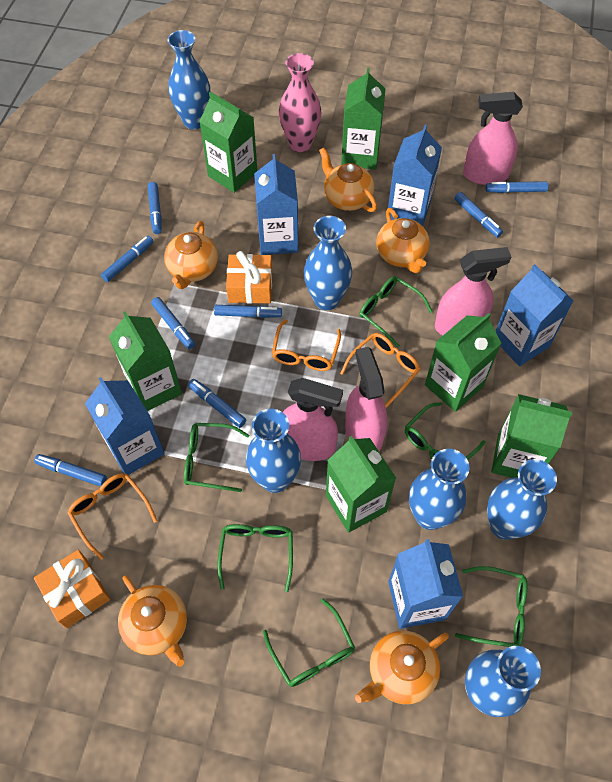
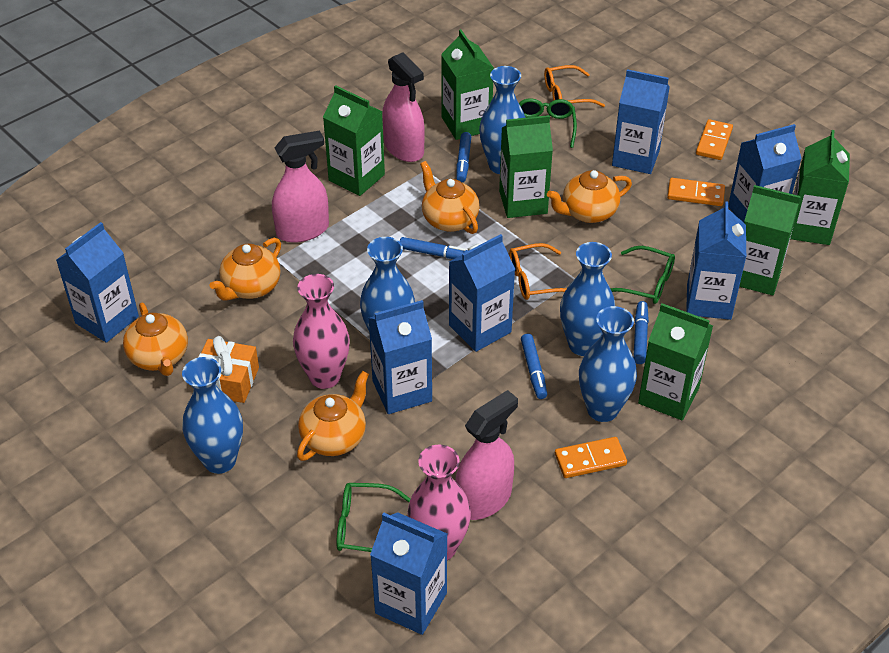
blue carton: [85,377,165,475] [254,154,298,255] [388,124,442,226] [388,539,463,629] [495,264,574,366] = 5 -> [56,222,139,343] [368,300,432,414] [370,512,447,635] [449,234,515,352] [612,69,670,174] [686,202,746,320] [728,124,802,223] = 7
blue marker: [34,454,107,487] [101,236,154,282] [148,182,162,234] [151,297,195,349] [188,379,246,428] [214,305,282,318] [454,192,503,237] [485,181,548,193] = 8 -> [400,237,468,259] [456,132,471,183] [521,334,547,399] [633,301,649,364] = 4
blue vase: [168,30,210,129] [246,409,301,493] [304,216,352,310] [409,449,469,530] [465,646,541,717] [487,459,557,540] = 6 -> [182,357,243,474] [360,237,415,330] [479,66,526,174] [560,242,615,356] [579,306,637,422] = 5
green glasses: [184,423,249,492] [217,524,293,592] [263,598,355,687] [359,276,433,347] [405,402,485,460] [455,566,527,647] = 6 -> [336,483,411,552] [519,98,577,148] [610,246,675,304] = 3
orange domino: none = 0 -> [555,437,627,478] [667,178,725,206] [696,119,733,160] = 3
orange gift: [34,550,110,628] [226,251,272,304] = 2 -> [198,336,259,403] = 1
orange glasses: [67,473,157,560] [272,319,341,371] [340,333,421,408] = 3 -> [509,243,567,300] [544,65,605,107] = 2
pink spray bottle: [283,378,343,461] [345,347,387,451] [435,247,511,335] [463,92,523,185] = 4 -> [272,130,329,243] [382,52,425,162] [455,390,518,520] = 3
pink vase: [279,53,321,152] = 1 -> [293,274,350,389] [408,445,471,561] = 2

